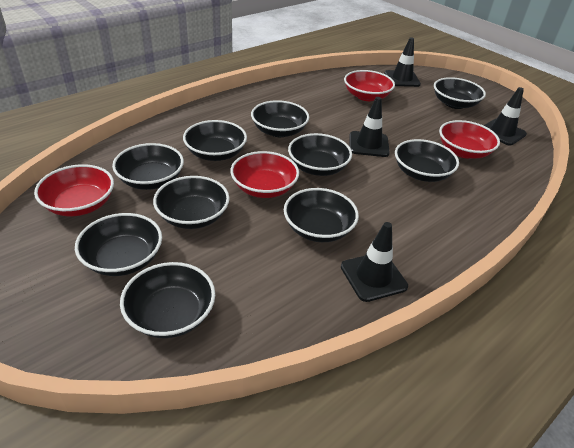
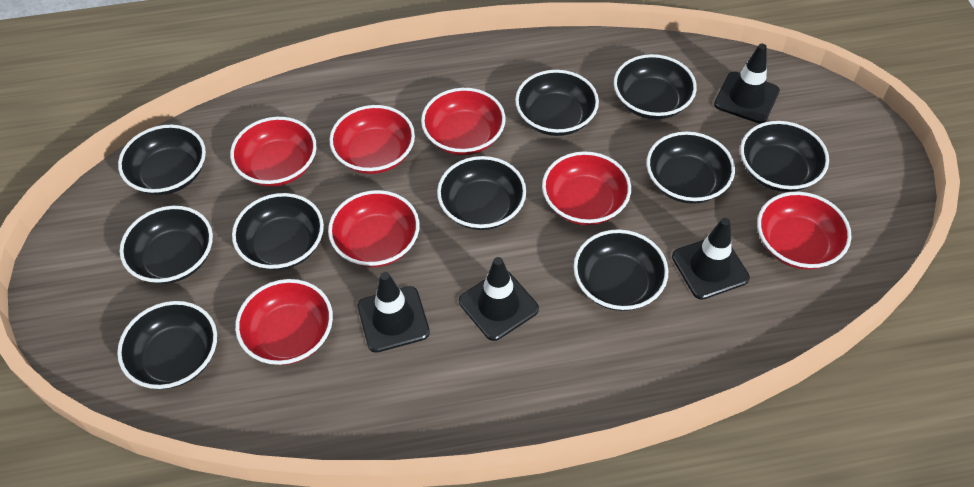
red bowl: [34,164,114,216] [230,151,299,198] [344,70,395,101] [439,120,500,159] = 4 -> [230,117,317,187] [235,279,333,365] [328,190,420,267] [329,105,415,174] [421,88,506,155] [542,151,631,225] [757,192,851,270] = 7

